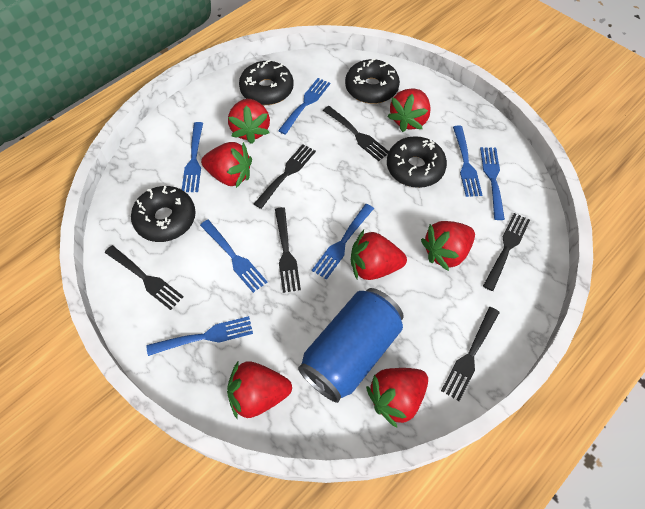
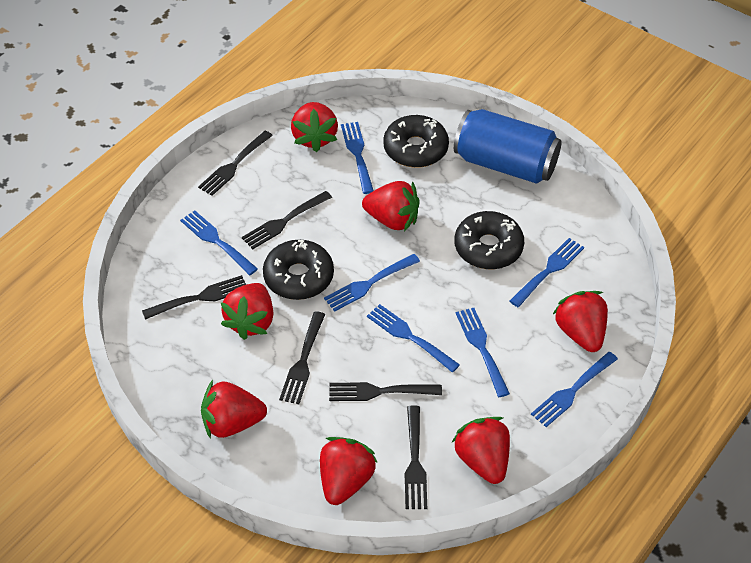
black donut: [131,186,196,242] [239,60,294,105] [345,58,400,104] [387,136,447,188] = 4 -> [263,240,334,300] [383,115,449,168] [455,211,524,269] = 3

